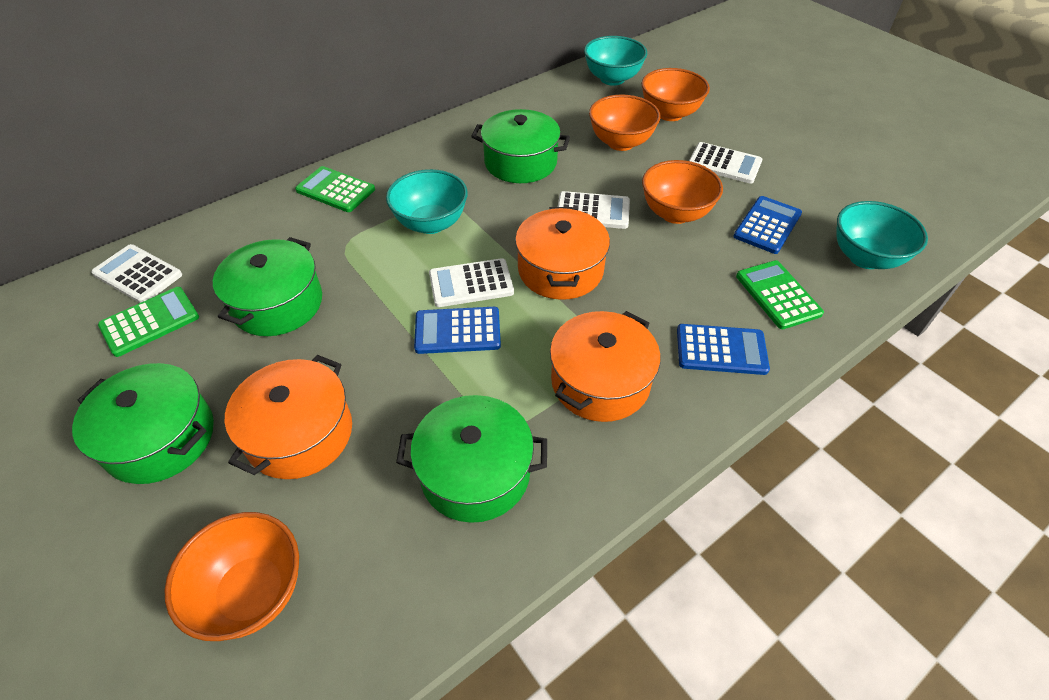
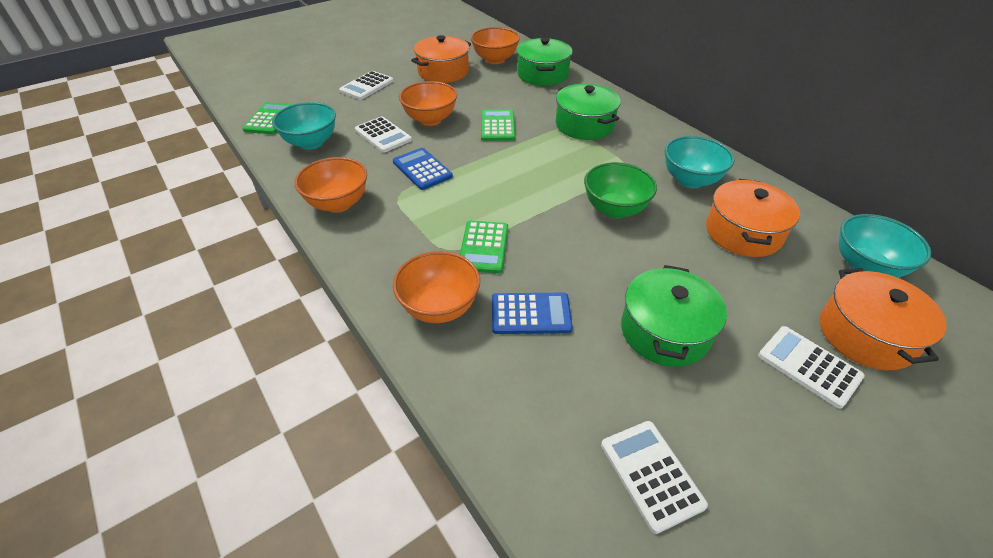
blue calculator: [414,307,501,354] [677,324,770,375] [733,196,802,254] = 3 -> [393,148,453,190] [492,293,573,334] = 2
green bowl: none = 0 -> [584,162,657,219] = 1
green pot: [72,363,214,484] [213,237,322,336] [396,395,547,523] [471,109,570,183] = 4 -> [516,38,572,86] [556,83,621,140] [621,265,727,367] = 3

